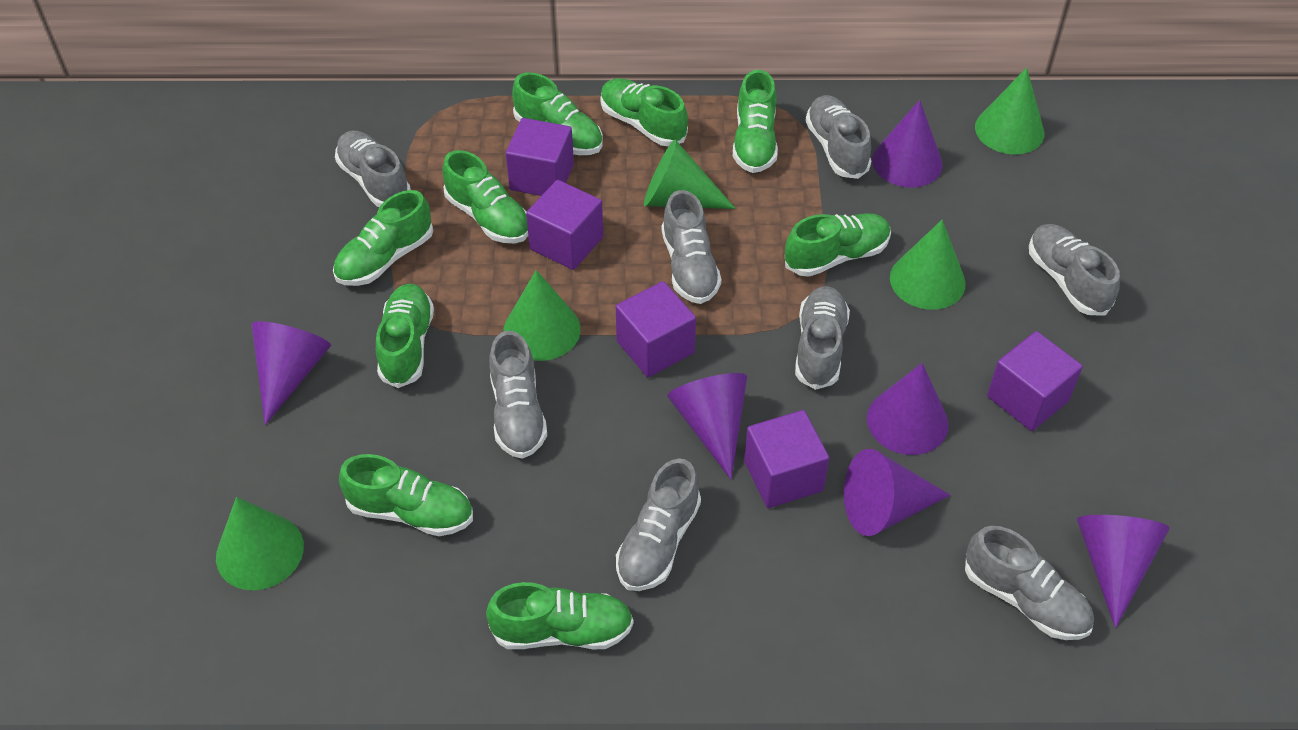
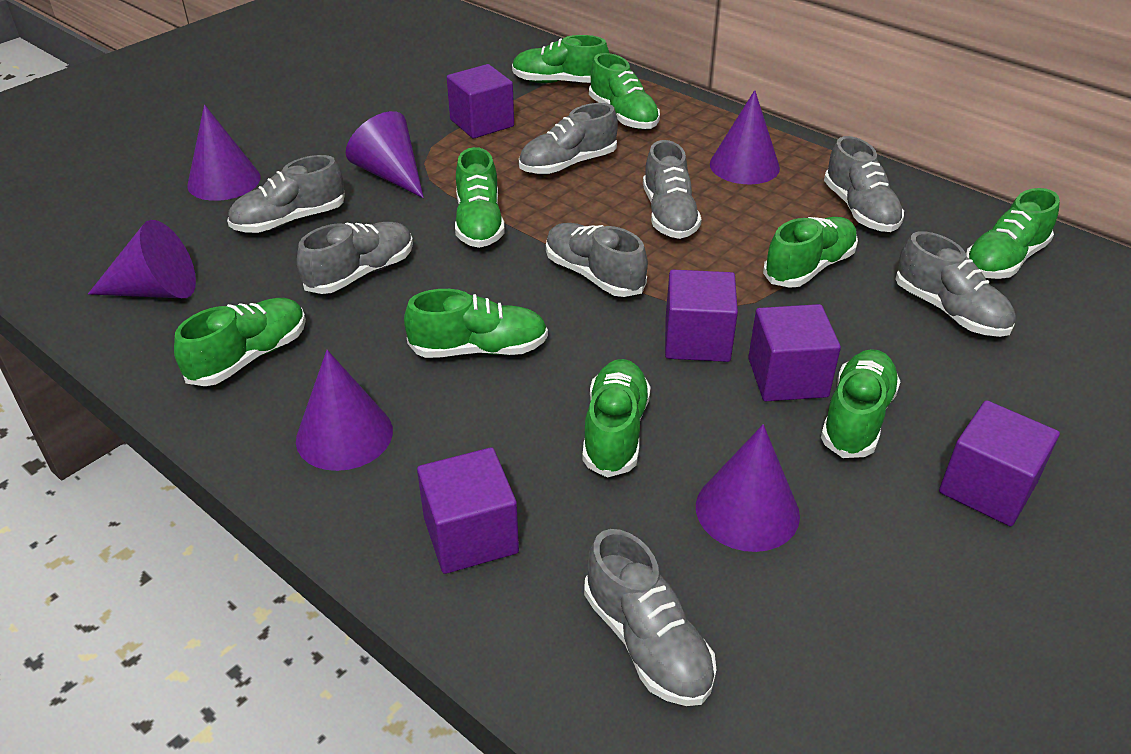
green cone: [216,497,304,590] [503,270,581,361] [644,140,736,209] [890,220,966,310] [975,68,1044,154] = 5 -> none = 0

